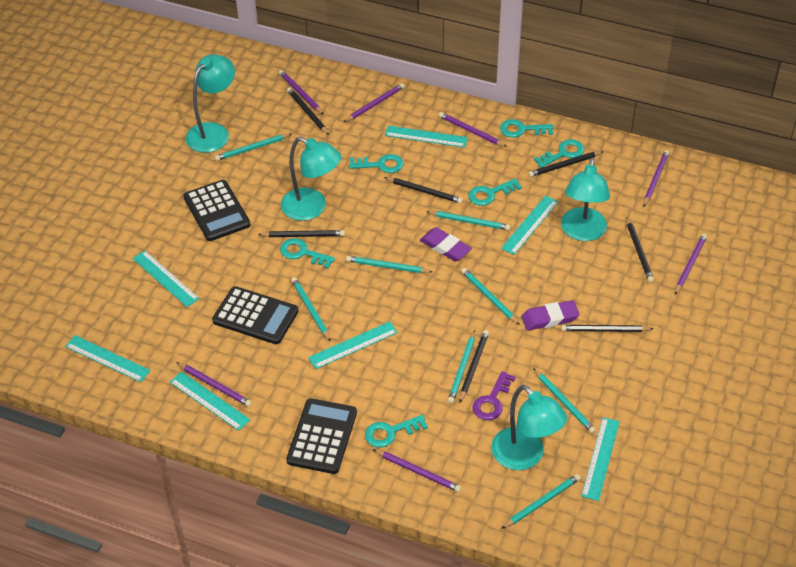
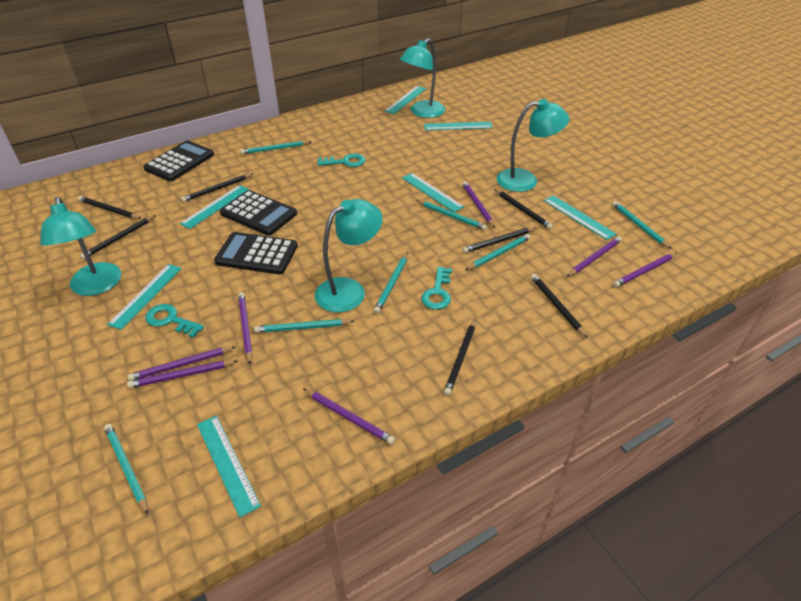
purple eraser: [420,227,472,261] [521,300,579,331] = 2 -> none = 0
purple key: [473,371,516,420] = 1 -> none = 0
turquoise key: [280,238,335,268] [349,154,404,173] [365,415,428,448] [468,178,522,206] [500,119,553,138] [534,139,584,168] = 6 -> [145,304,204,338] [317,153,365,167] [421,267,452,310] = 3
turquoise pencil: [215,134,292,161] [291,277,331,342] [346,256,433,273] [426,211,511,230] [448,330,475,404] [461,268,520,325] [501,474,581,529] [533,368,596,434] = 8 -> [104,424,148,515] [240,141,311,154] [254,319,355,333] [374,253,408,314] [416,200,487,231] [465,234,531,270] [612,201,671,249] = 7

